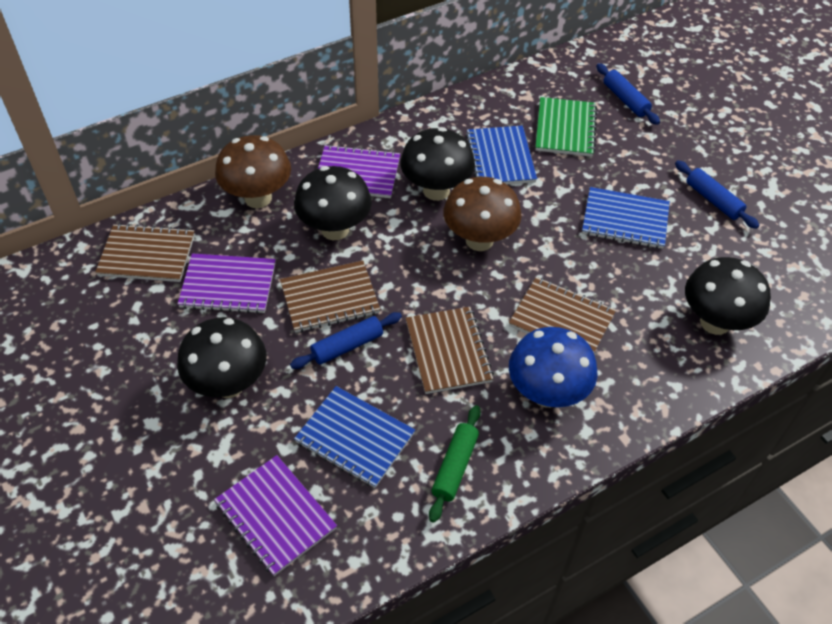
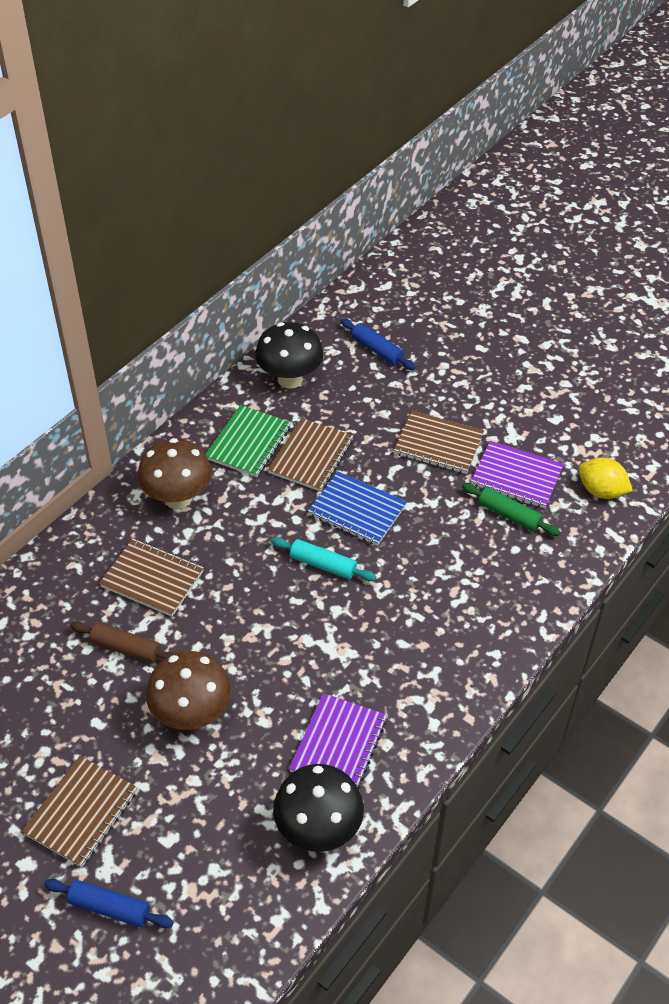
black mushroom: [177,317,266,398] [294,166,372,240] [400,127,475,201] [685,257,771,335] = 4 -> [255,322,324,389] [273,764,364,852] = 2
blue mushroom: [509,327,597,408] = 1 -> none = 0
blue notebook: [294,386,415,488] [465,126,537,184] [582,187,670,249] = 3 -> [308,471,407,546] = 1
blue rolling pin: [290,312,402,369] [596,63,660,125] [675,160,760,229] = 3 -> [44,879,174,928] [341,319,416,370] = 2
brown rolling pin: none = 0 -> [70,621,175,663] = 1
purple notebook: [177,253,276,314] [214,455,337,576] [318,144,400,198] = 3 -> [289,693,387,789] [471,441,564,508] = 2
turquoise rolling pin: none = 0 -> [271,537,376,581] = 1
yellow lemon: none = 0 -> [578,457,633,499] = 1

